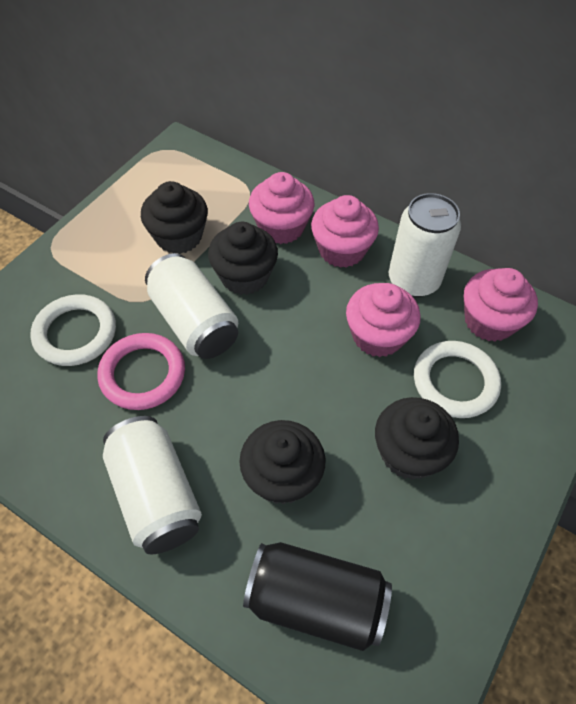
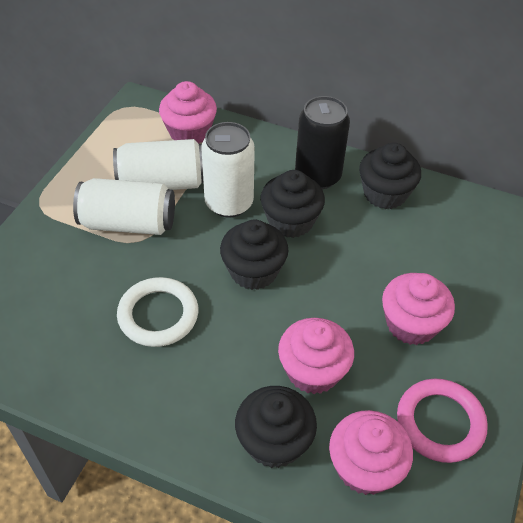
white ring: [30,294,116,366] [414,341,501,418] = 2 -> [117,277,198,347] = 1

